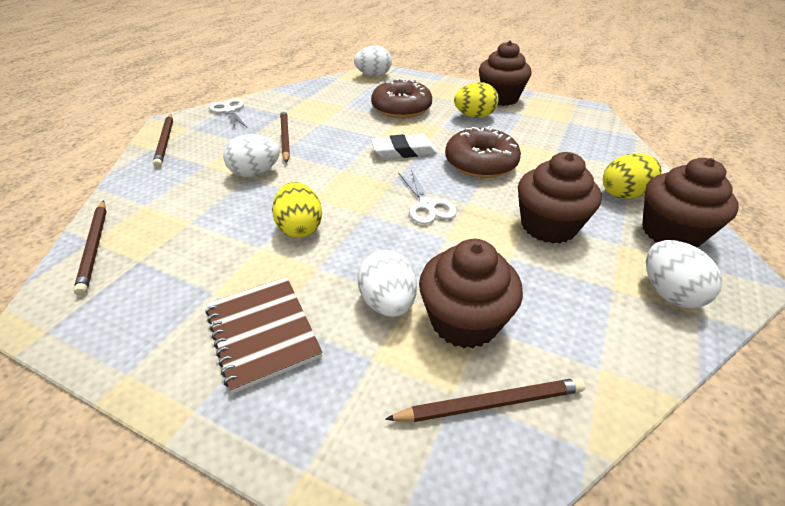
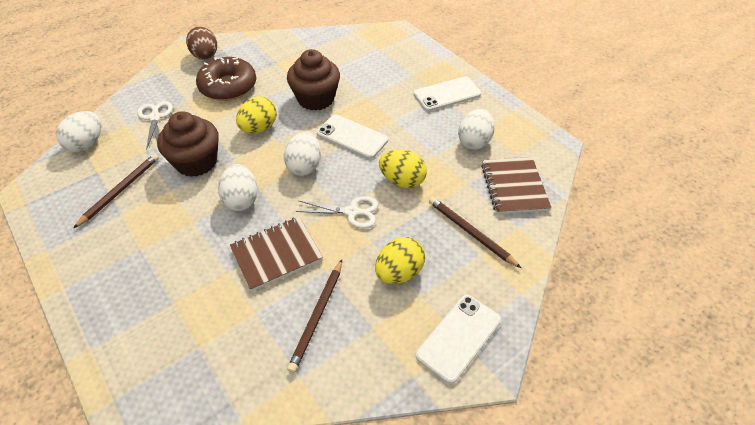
brown cupcake: [419,239,523,348] [479,41,532,106] [518,152,602,244] [642,158,739,248] = 4 -> [157,111,219,177] [287,49,340,111] = 2
brown donut: [371,78,432,118] [445,126,521,178] = 2 -> [196,57,256,101] = 1
brown egg: none = 0 -> [186,27,217,60] = 1
brown notebook: [205,277,323,394] = 1 -> [230,217,323,291] [481,157,551,214] = 2
brown pencil: [73,200,107,296] [153,114,173,167] [280,110,290,163] [385,378,585,422] = 4 -> [73,154,159,229] [287,260,342,373] [429,197,521,268] = 3
white eraser: [371,134,437,159] = 1 -> none = 0
white phone: none = 0 -> [317,115,388,159] [414,77,481,111] [416,295,501,384] = 3

